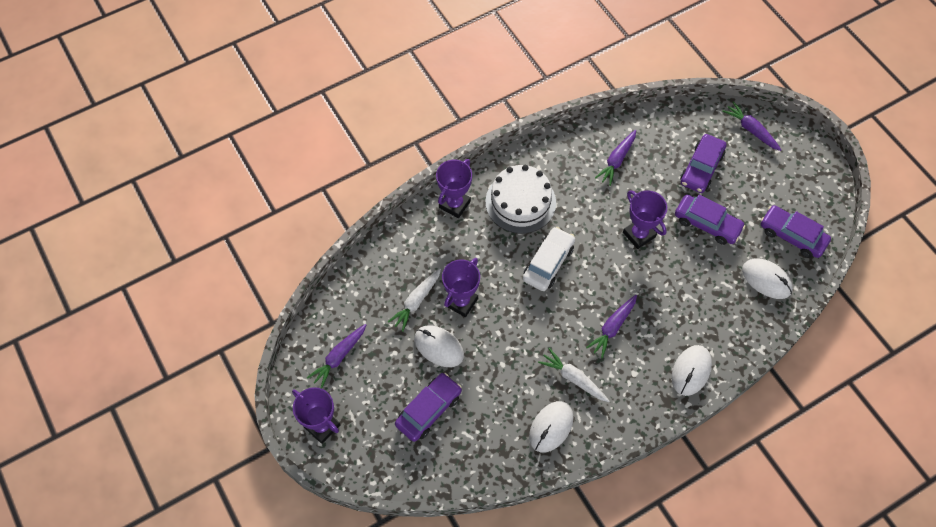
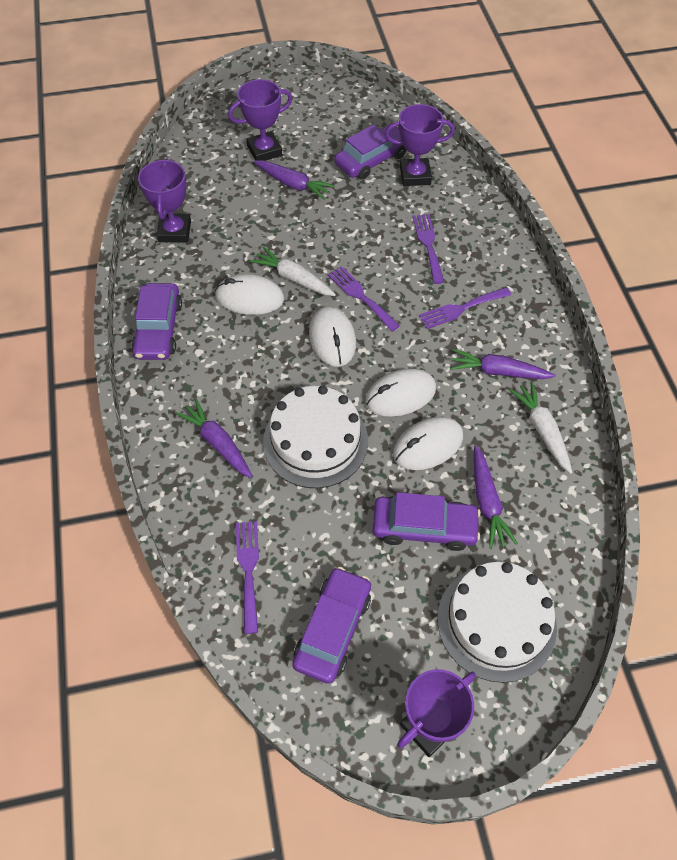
purple fork: none = 0 -> [236,521,259,634] [328,266,400,332] [413,214,444,284] [419,287,512,329] = 4
white cake: [486,165,556,234] = 1 -> [263,385,368,488] [438,562,557,683] = 2
white car: [523,227,575,291] = 1 -> none = 0

